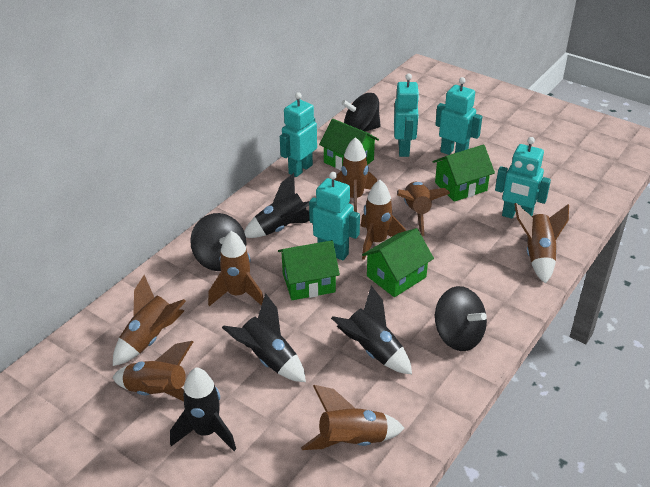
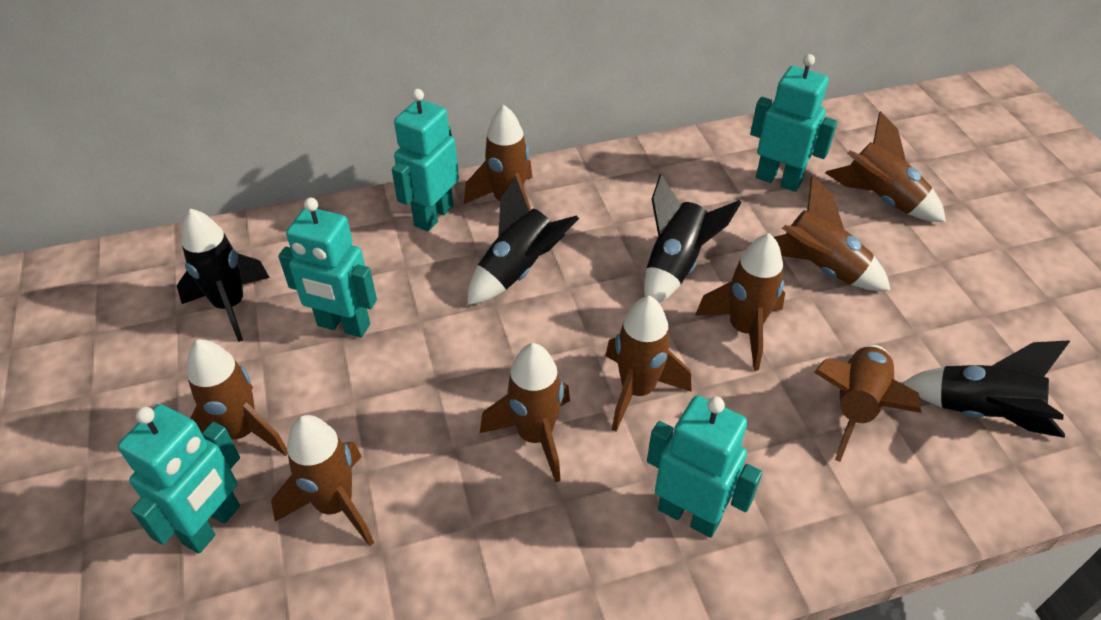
black spinning top: [190,213,246,271] [341,93,381,132] [435,286,487,351] = 3 -> none = 0
brown rocket: [112,341,193,401] [113,275,186,366] [208,231,264,306] [301,385,405,450] [334,137,377,212] [361,180,406,260] [397,182,450,236] [514,203,569,284] = 8 -> [187,339,288,456] [271,415,374,546] [464,105,532,211] [480,343,570,482] [605,296,691,432] [695,233,785,371] [774,175,891,291] [814,345,921,462] [825,111,946,222] = 9
green house: [278,240,340,300] [319,119,379,170] [362,228,434,297] [432,145,495,202] = 4 -> none = 0

